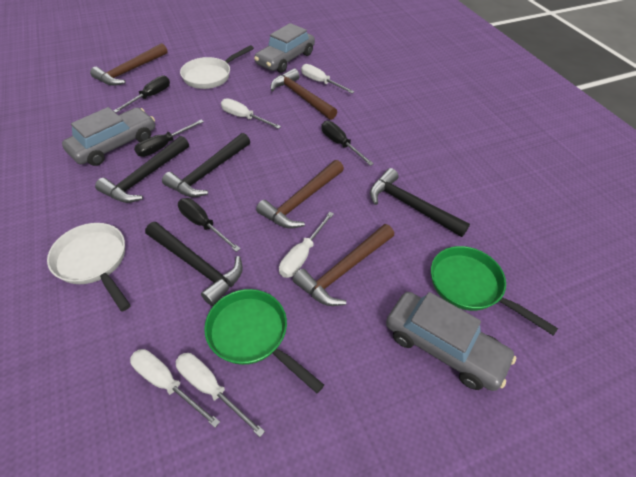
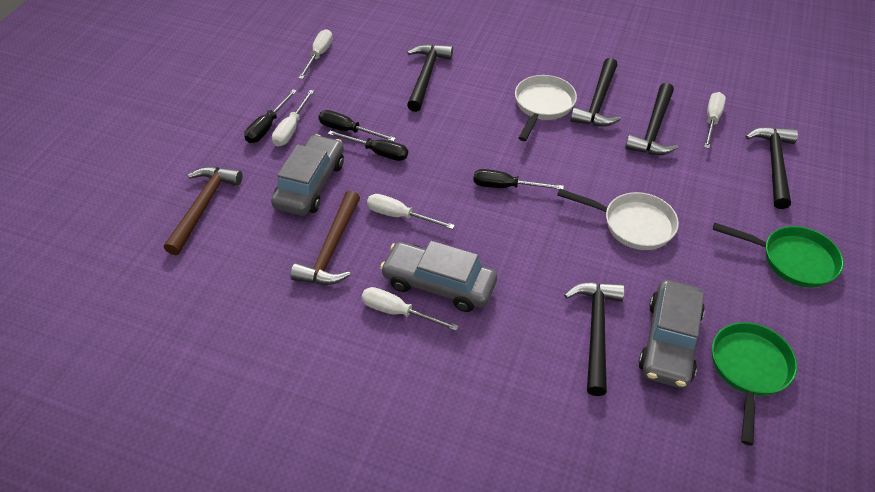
black hammer: [95,136,189,203] [145,222,243,306] [162,133,250,197] [370,168,470,237] = 4 -> [407,44,453,112] [564,282,625,396] [570,58,621,127] [625,83,678,155] [746,127,798,209] = 5
brown hammer: [90,43,168,86] [256,160,344,229] [271,68,337,120] [293,224,394,306] = 4 -> [164,167,243,255] [290,191,360,285] = 2

